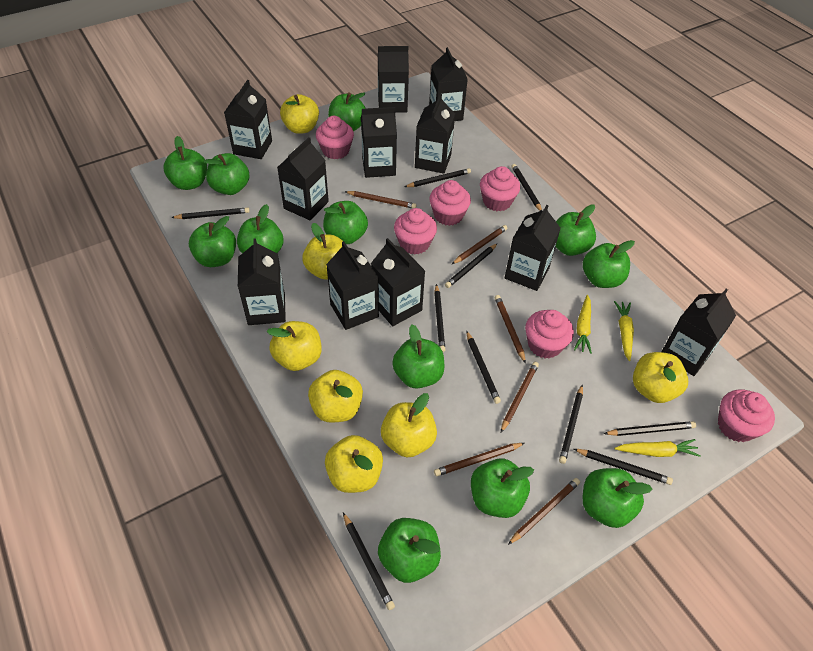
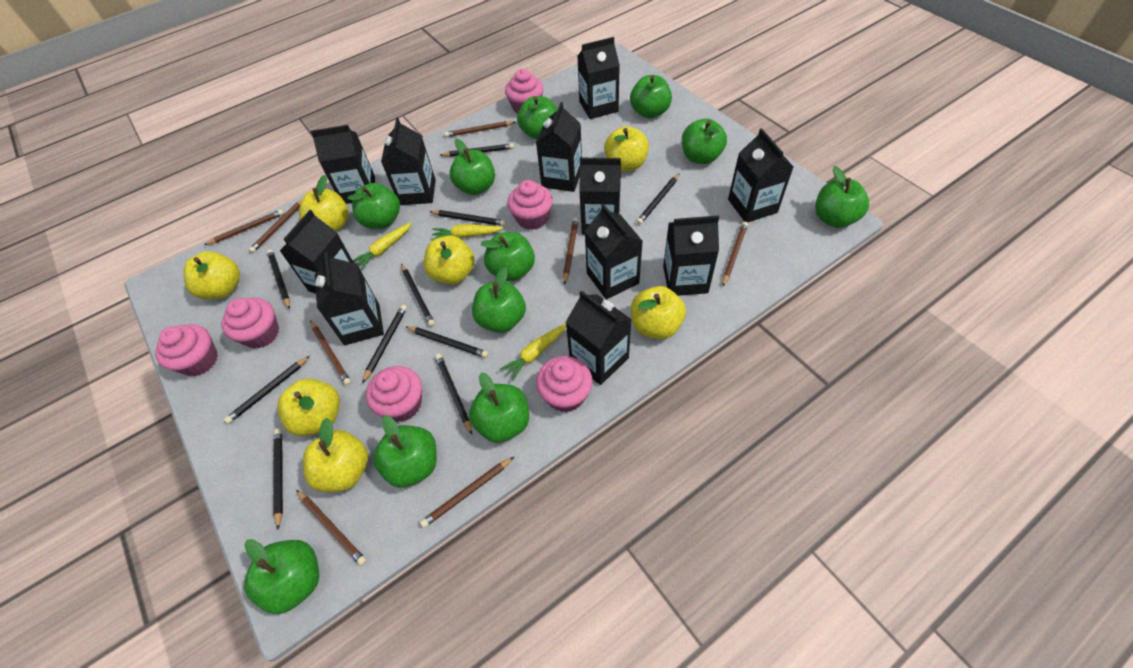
brown pencil: [345,191,417,208] [434,443,524,476] [452,225,507,264] [495,295,526,364] [501,362,539,432] [508,478,580,545] = 6 -> [204,209,284,245] [249,199,302,253] [296,490,367,566] [310,320,351,386] [420,457,514,528] [444,121,516,137] [563,218,579,285] [722,222,748,286] = 8
green apple: [164,136,207,190] [189,216,236,267] [203,153,249,195] [237,204,284,253] [323,201,368,244] [328,92,366,131] [378,518,441,583] [392,325,444,389] [471,458,534,518] [556,205,596,256] [583,240,635,288] [583,468,652,528] = 12 -> [244,539,319,614] [348,183,400,229] [373,415,437,488] [450,139,495,195] [469,373,529,443] [472,267,526,333] [480,232,535,281] [517,96,557,139] [630,75,672,118] [682,118,727,164] [815,166,869,228] = 11

